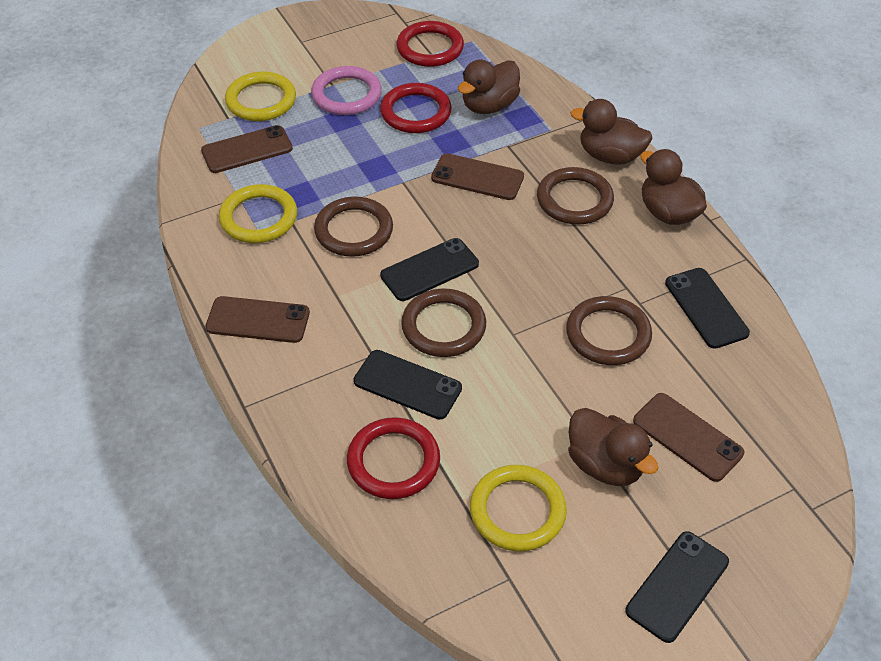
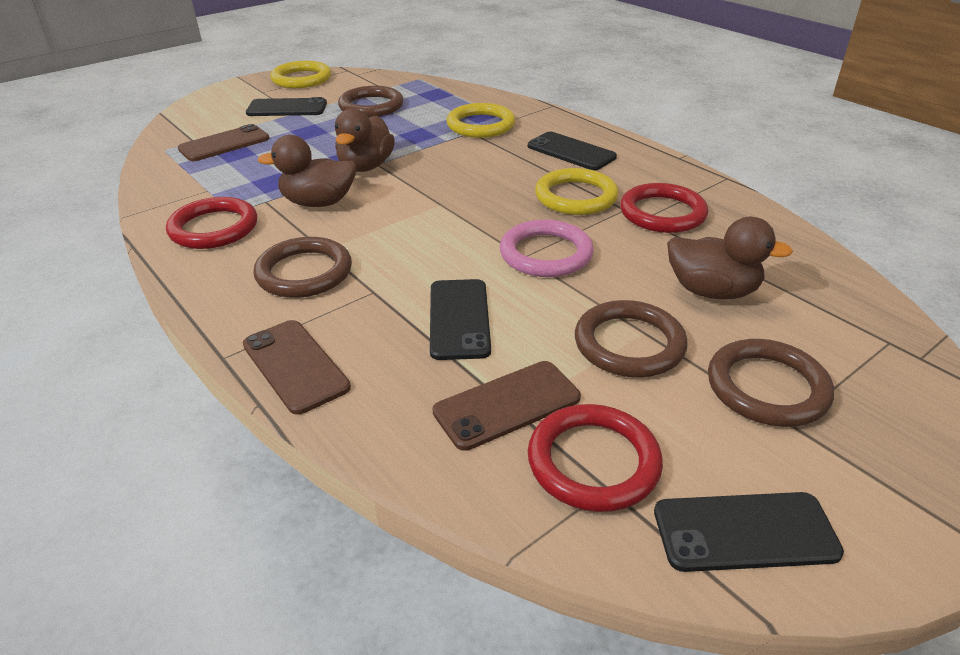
brown duck: [458,60,520,114] [568,408,659,486] [570,99,653,165] [640,149,707,225] = 4 -> [258,135,357,207] [335,108,395,172] [667,217,793,299] = 3
brown phone: [201,125,293,173] [205,296,310,343] [431,153,524,200] [633,393,744,482] = 4 -> [178,124,270,161] [243,320,351,415] [433,361,581,451] = 3

